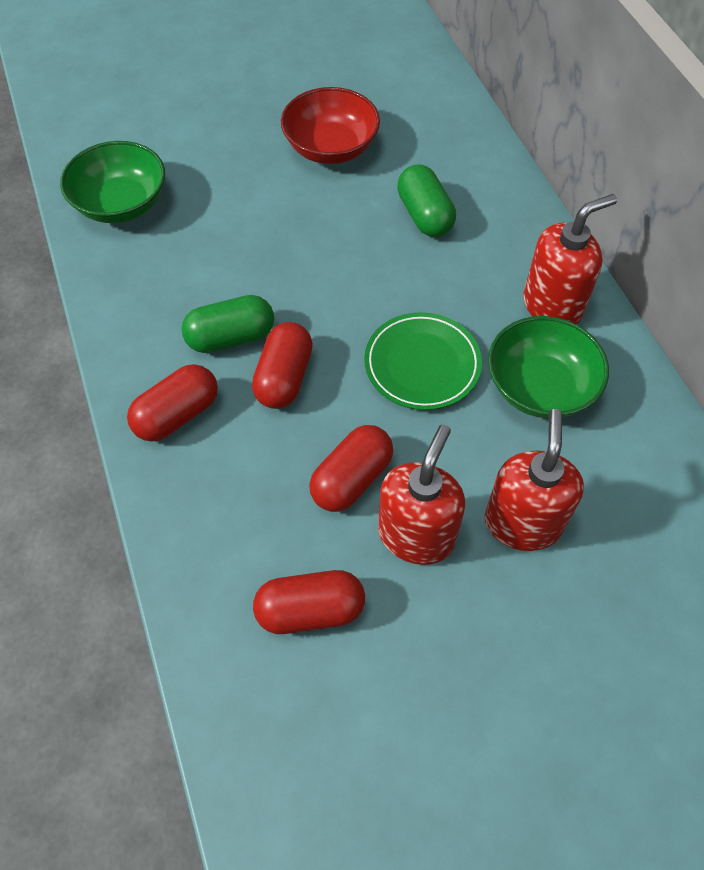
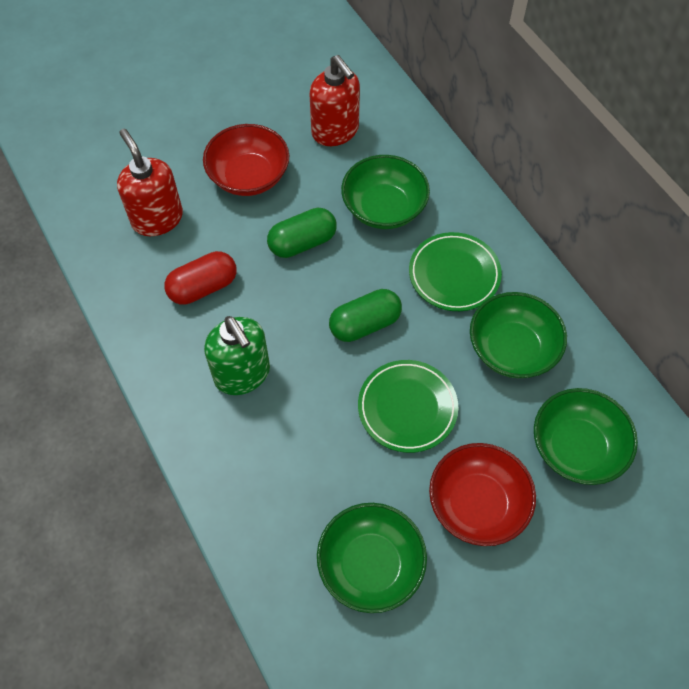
green bowl: [60,141,165,223] [488,316,609,419] = 2 -> [317,503,427,613] [341,155,430,229] [470,292,567,378] [534,388,638,485] = 4
green plate: [364,312,482,410] = 1 -> [358,360,458,453] [409,232,502,311] = 2
green soap dispenser: none = 0 -> [204,316,270,395] = 1
red bowl: [281,87,380,164] = 1 -> [203,124,289,196] [429,443,536,546] = 2
red capsule: [127,364,218,442] [252,322,313,409] [253,570,365,634] [309,425,393,512] = 4 -> [164,251,236,305] = 1
red soap dispenser: [378,424,466,565] [485,409,584,551] [523,194,617,324] = 3 -> [117,129,183,236] [309,55,360,146] = 2

